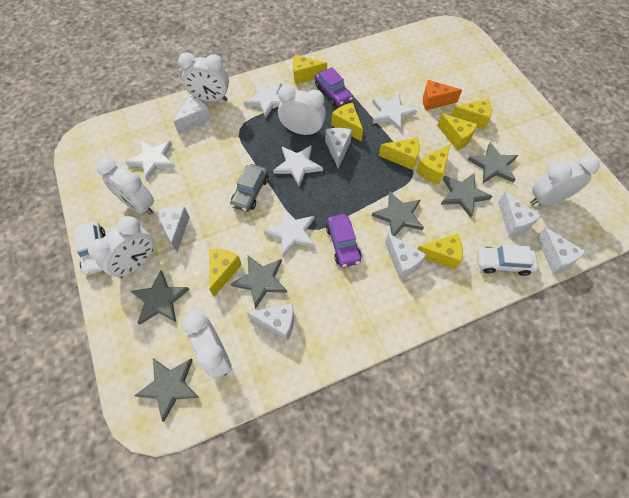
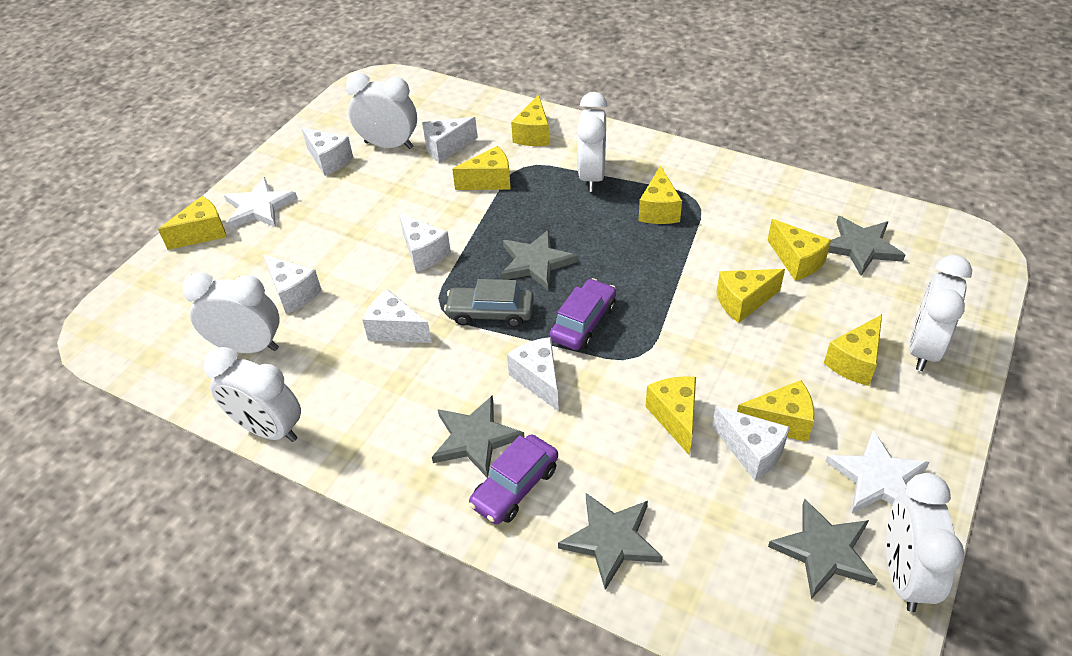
grey star: [131,271,190,325] [134,358,200,422] [231,256,287,309] [372,191,424,237] [441,173,492,218] [468,142,518,183] = 6 -> [432,395,525,478] [501,230,577,290] [558,493,663,590] [768,499,878,599] [828,216,905,276] = 5
orange cheese: [423,80,462,110] = 1 -> none = 0
white car: [73,221,105,275] [477,245,538,276] = 2 -> none = 0
white star: [125,140,175,181] [244,83,282,118] [264,208,315,257] [273,145,323,186] [372,94,417,131] = 5 -> [224,177,298,229] [825,430,929,513] = 2
yellow cheese: [209,249,242,297] [293,55,327,84] [331,102,363,141] [379,138,420,170] [416,145,450,185] [418,234,463,269] [437,113,478,151] [451,99,492,130] = 8 -> [158,196,227,250] [452,146,511,190] [511,94,549,146] [638,165,682,224] [645,376,696,456] [717,269,785,323] [737,380,815,442] [768,219,831,281] [824,314,882,386] = 9

